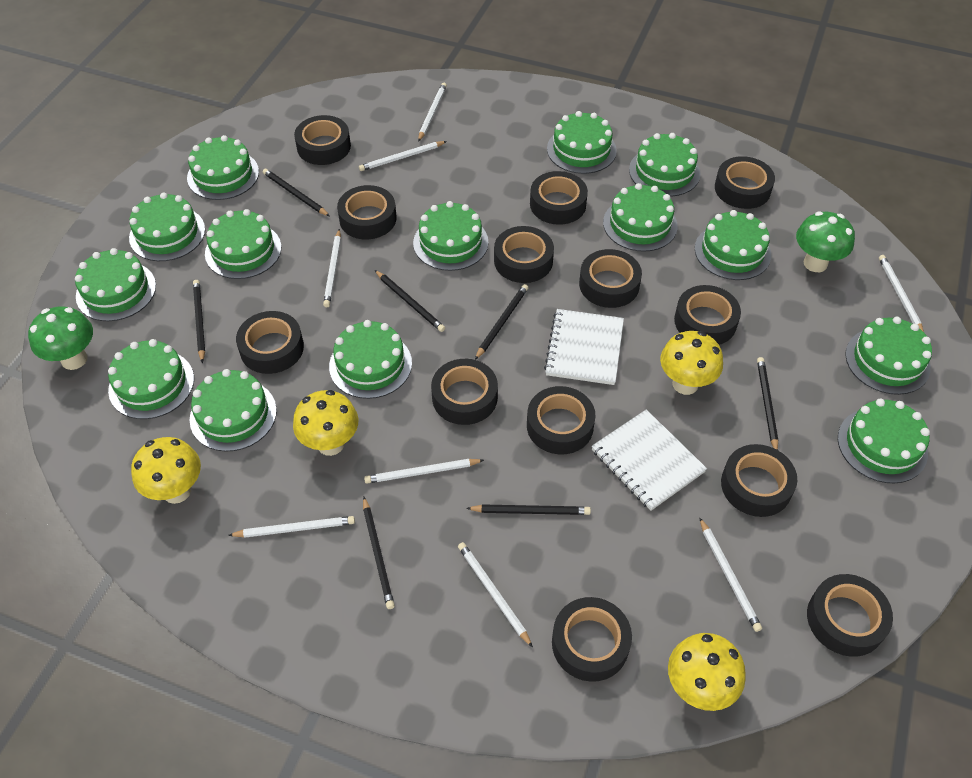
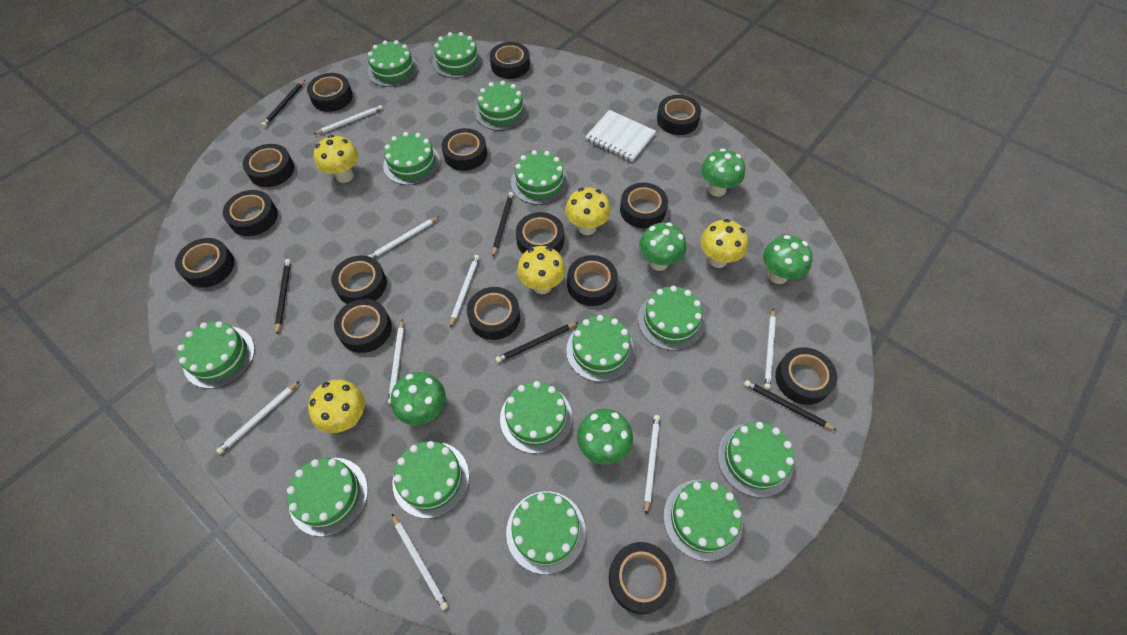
black pencil: [193,280,205,363] [263,169,330,216] [363,497,395,609] [375,270,445,332] [466,504,591,515] [475,284,528,360] [757,357,778,450] = 7 -> [262,80,305,127] [275,259,291,334] [492,192,514,256] [495,322,578,363] [744,380,837,431] = 5
black tape: [236,311,304,374] [294,115,351,165] [337,185,397,239] [431,359,498,425] [494,226,554,283] [527,386,595,454] [530,171,588,225] [552,597,632,682] [579,249,642,308] [674,285,741,345] [715,156,775,209] [721,444,797,517] [807,574,893,657] = 13 -> [175,238,235,288] [223,190,278,236] [243,144,294,187] [307,73,353,112] [331,255,387,304] [334,299,392,353] [441,128,487,171] [467,287,520,340] [490,42,530,79] [516,212,564,254] [567,255,618,306] [609,542,676,614] [620,183,668,229] [657,95,701,135] [775,347,837,405] = 15
green mushroom: [28,306,93,370] [796,211,855,272] = 2 -> [391,372,446,425] [577,409,633,465] [639,222,686,271] [701,148,745,197] [763,235,813,284] = 5
white notebook: [544,309,624,385] [591,410,707,511] = 2 -> [585,110,656,162] = 1
yellow mushroom: [131,437,201,504] [293,390,358,456] [660,331,723,395] [668,633,746,711] = 4 -> [308,379,365,433] [314,135,358,183] [517,246,566,294] [565,187,611,235] [700,219,748,268] = 5

